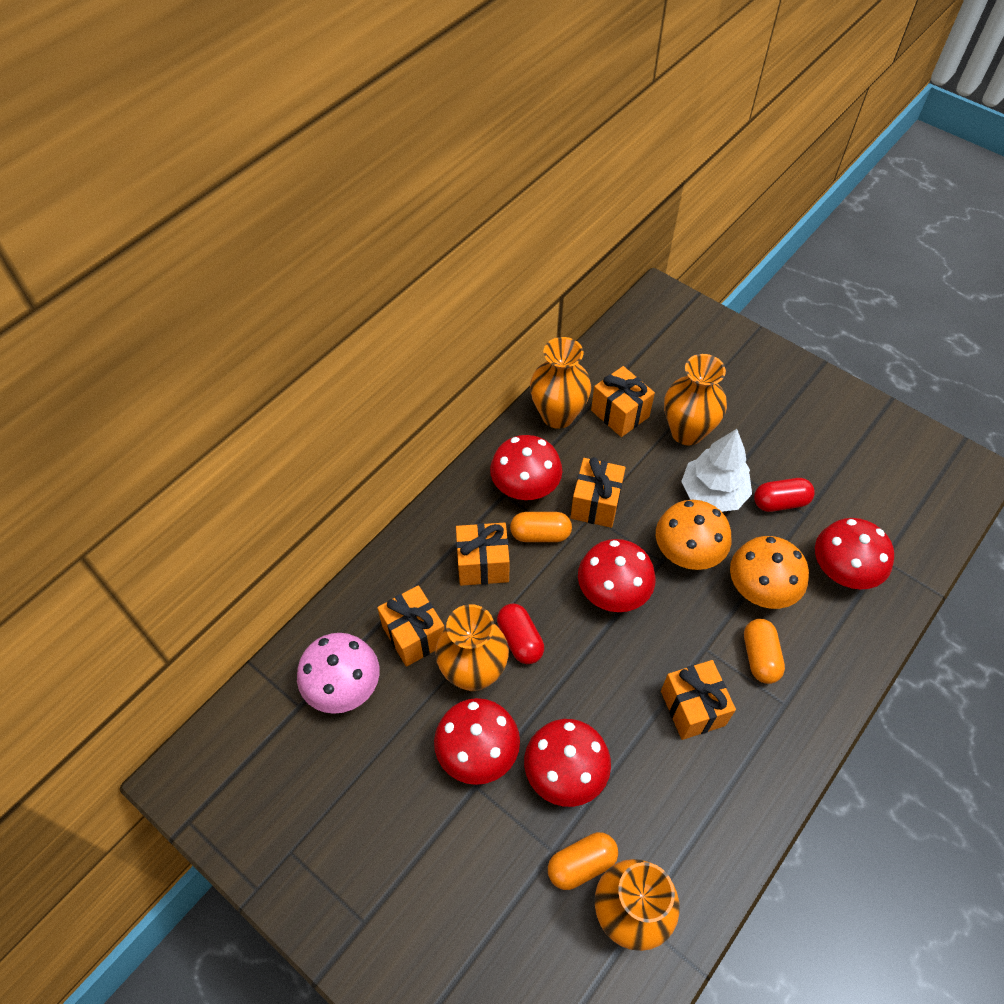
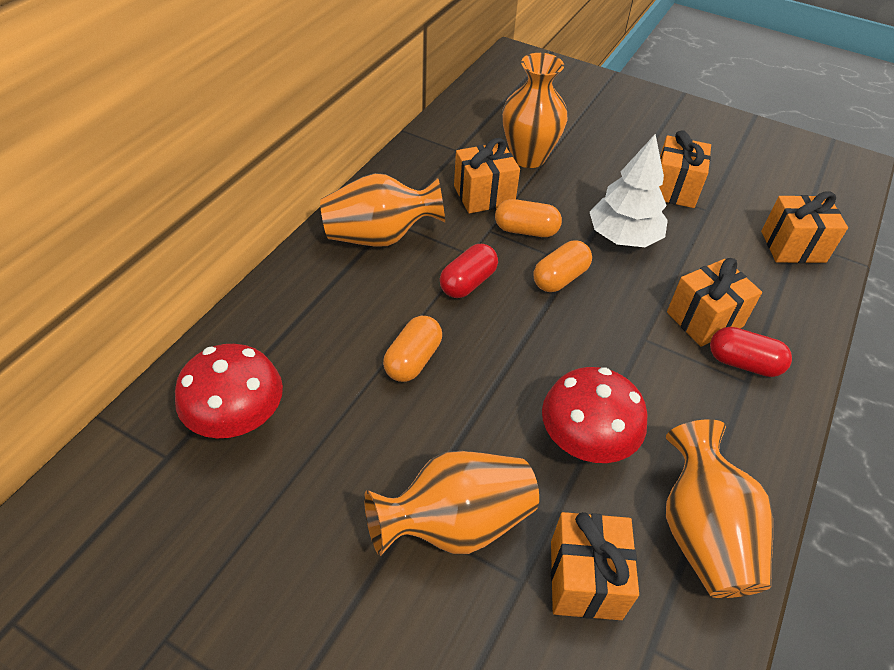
orange mushroom: [656,500,731,570] [730,536,809,609] = 2 -> none = 0
pink mushroom: [297,633,380,714] = 1 -> none = 0
red mushroom: [434,698,520,785] [490,435,562,500] [524,719,611,807] [578,539,656,612] [815,518,894,589] = 5 -> [175,344,283,438] [542,367,648,463] = 2

